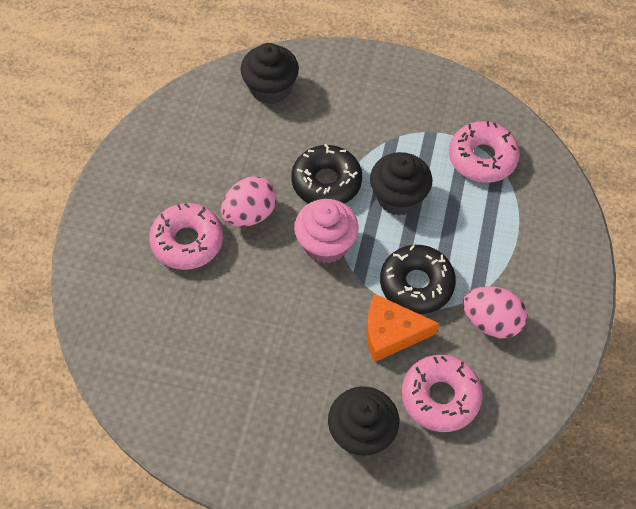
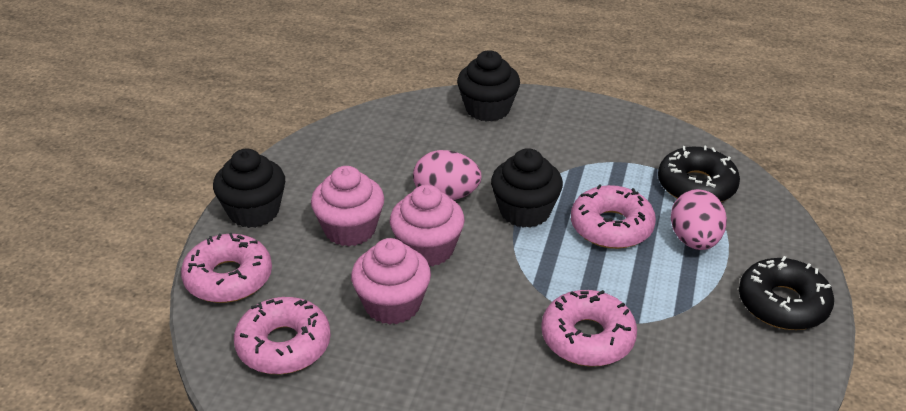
orange cheese: [367,294,439,362] = 1 -> none = 0
pink cupcake: [294,199,359,263] = 1 -> [311,166,384,247] [351,238,431,325] [390,185,465,266] = 3
pink donut: [149,203,223,270] [402,355,483,432] [449,121,520,183] = 3 -> [181,233,272,303] [234,297,331,374] [541,290,637,367] [571,184,656,249] = 4

